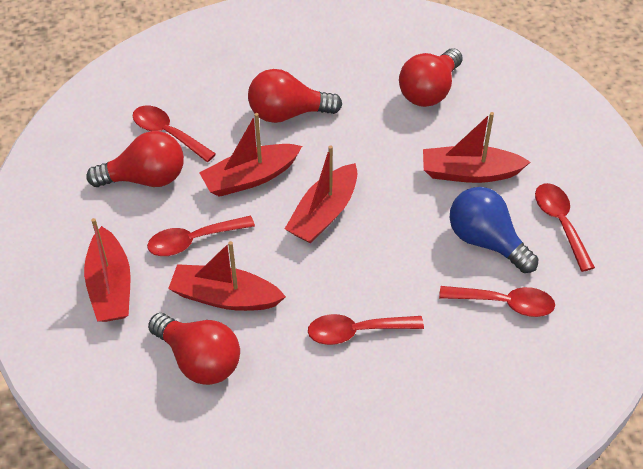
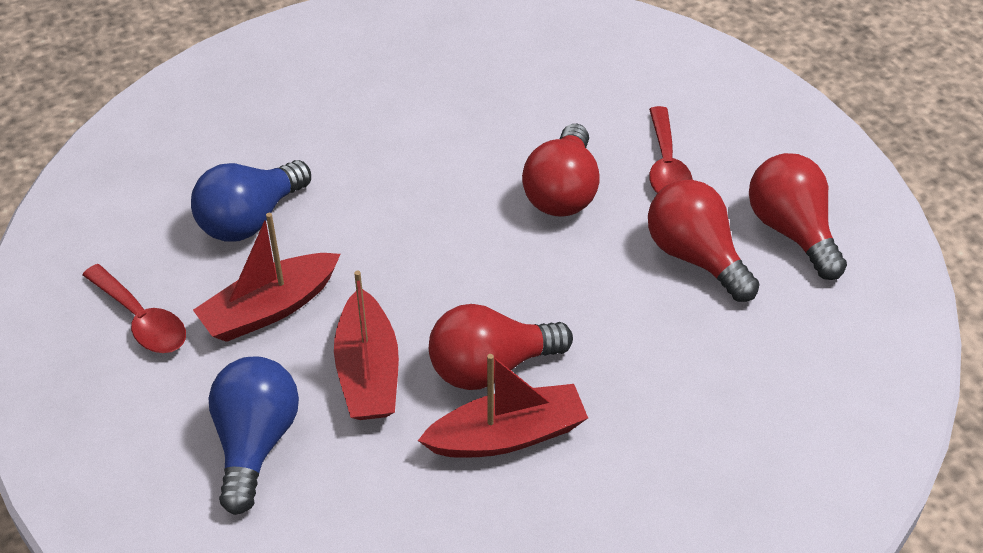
blue light bulb: [449,187,538,273] = 1 -> [191,160,311,242] [209,357,299,515] = 2
red boat: [84,218,131,322] [168,241,286,311] [199,113,302,197] [285,146,358,243] [423,112,530,183] = 5 -> [193,213,340,342] [334,271,399,420] [418,354,588,458] = 3
red spoon: [133,106,216,162] [147,216,255,256] [308,314,424,345] [439,286,555,317] [535,183,595,272] = 5 -> [82,264,186,353] [649,106,693,193] = 2

